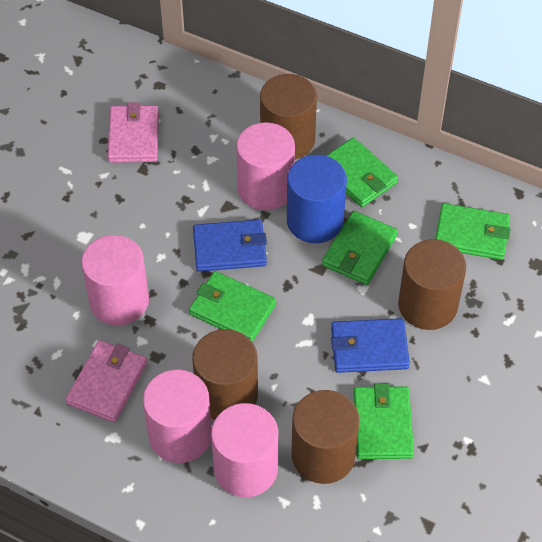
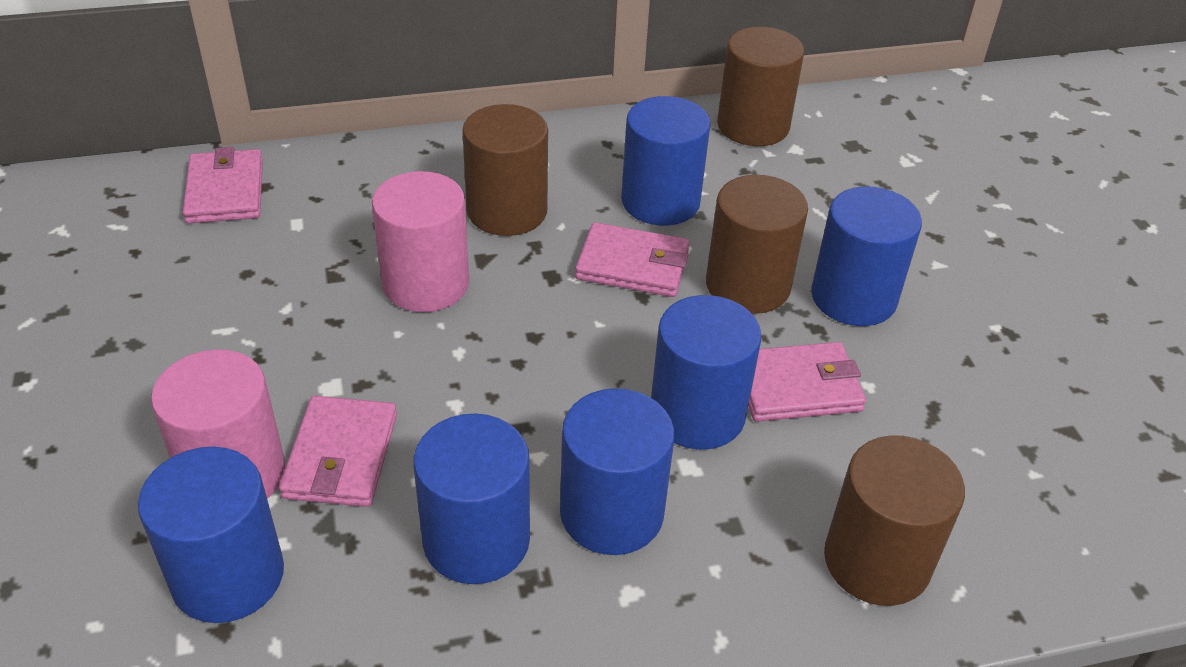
blue cylinder: [287,155,347,243] = 1 -> [138,447,284,623] [413,413,530,584] [560,388,674,555] [621,96,711,226] [651,295,762,450] [811,186,922,326] = 6
blue wallet: [193,219,267,272] [331,318,410,373] = 2 -> none = 0
green wallet: [189,271,276,342] [322,211,398,285] [326,137,398,207] [353,383,414,459] [435,203,511,260] = 5 -> none = 0
pink cylinder: [81,235,149,326] [143,369,212,463] [211,403,278,497] [236,122,295,210] = 4 -> [151,349,285,498] [372,171,469,312] = 2
pink wallet: [66,340,147,422] [107,102,159,163] = 2 -> [183,147,263,224] [279,396,397,507] [575,222,690,297] [748,342,866,422] = 4

